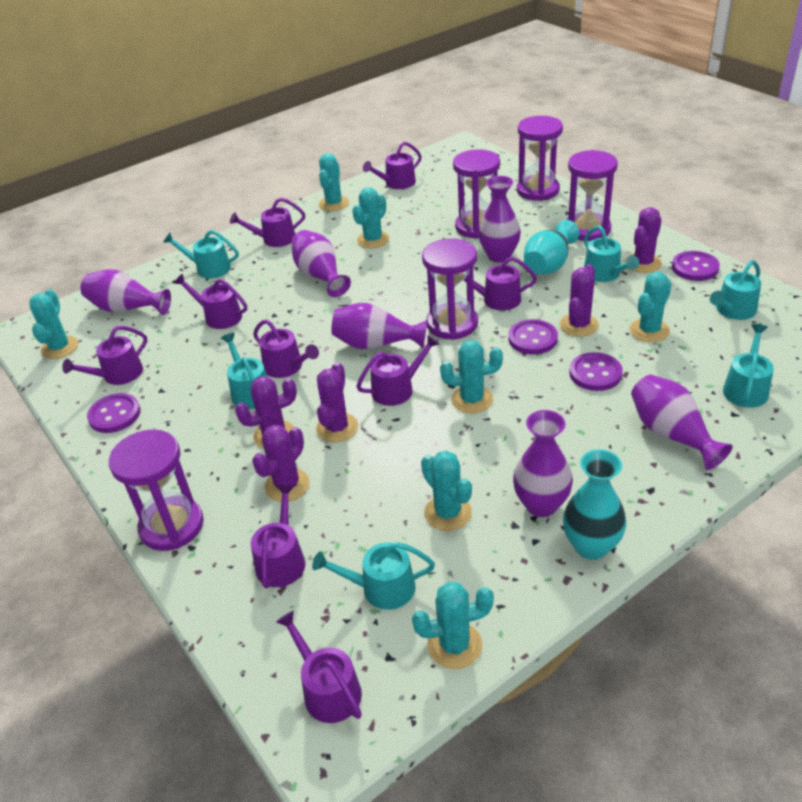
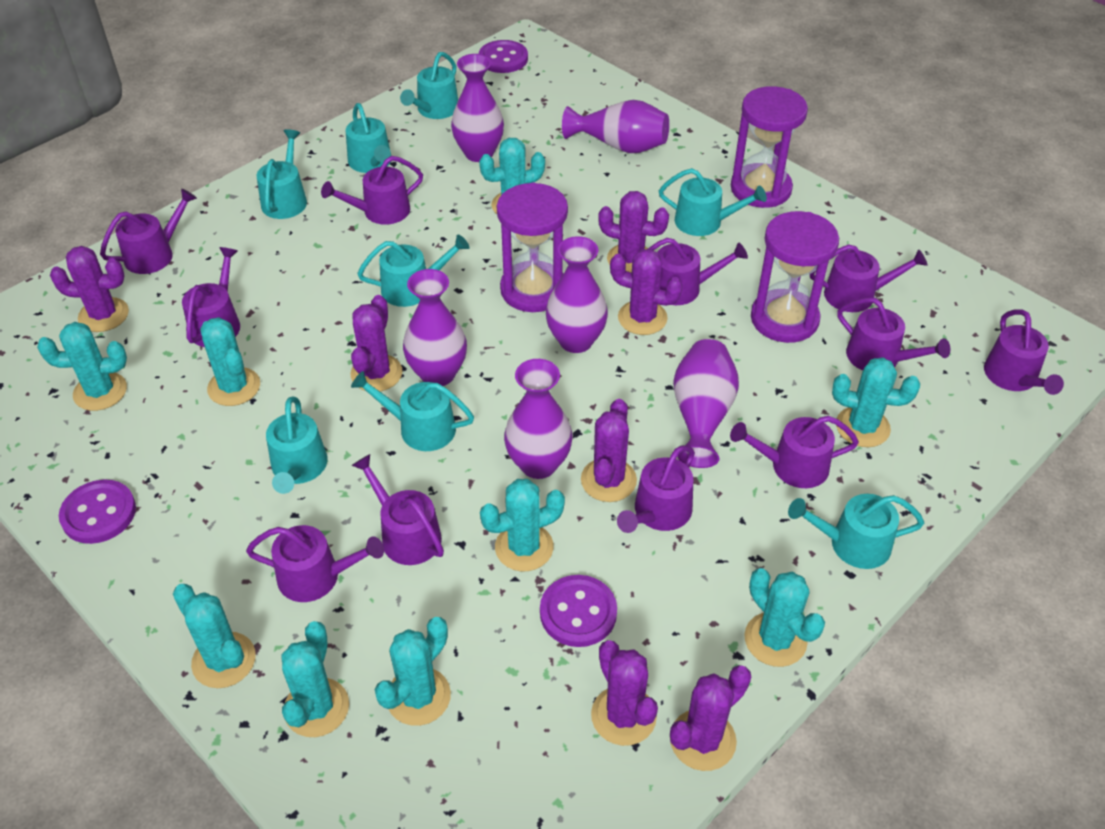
purple button: [87,393,141,433] [508,319,558,354] [569,352,623,391] [672,251,720,281] = 4 -> [59,480,136,544] [479,40,528,73] [540,575,617,647] = 3
purple cactus: [235,376,297,449] [252,425,309,502] [316,362,358,443] [560,264,599,337] [625,207,662,273] = 5 -> [50,246,129,332] [351,295,403,391] [581,399,637,502] [591,640,658,746] [598,191,669,273] [610,249,682,335] [670,665,751,771] = 7
purple hourglass: [109,430,204,551] [422,238,478,340] [453,149,500,239] [517,116,563,201] [566,150,618,241] = 5 -> [497,183,568,312] [731,86,808,208] [751,211,839,343] = 3
purple watering can: [62,326,147,385] [174,274,247,329] [230,198,305,247] [251,485,305,589] [253,319,319,378] [276,610,362,723] [356,335,439,406] [363,142,422,189] [464,257,537,310] = 9 -> [100,189,197,274] [182,247,240,347] [246,525,384,602] [321,156,423,225] [352,454,444,565] [617,445,695,533] [648,238,748,305] [730,416,859,488] [810,244,927,312] [837,298,950,370] [984,309,1064,395] = 11
turquoise cactus: [29,289,78,359] [319,153,349,211] [352,187,389,248] [412,582,494,669] [421,451,472,531] [440,340,503,413] [630,272,671,342] = 7 -> [37,322,127,411] [173,584,256,688] [200,317,260,406] [282,621,349,737] [375,617,451,726] [479,138,545,214] [480,479,565,571] [744,568,825,667] [832,357,920,447] = 9
turquoise vase: [524,220,580,274] [563,449,626,560] = 2 -> none = 0
turquoise watering can: [163,230,239,279] [221,333,267,409] [312,542,435,610] [584,226,639,282] [710,260,761,320] [723,324,774,408] = 6 -> [257,129,307,219] [266,396,328,494] [346,103,391,173] [351,371,474,451] [357,234,470,307] [400,52,458,119] [659,168,767,236] [788,494,924,569] = 8

